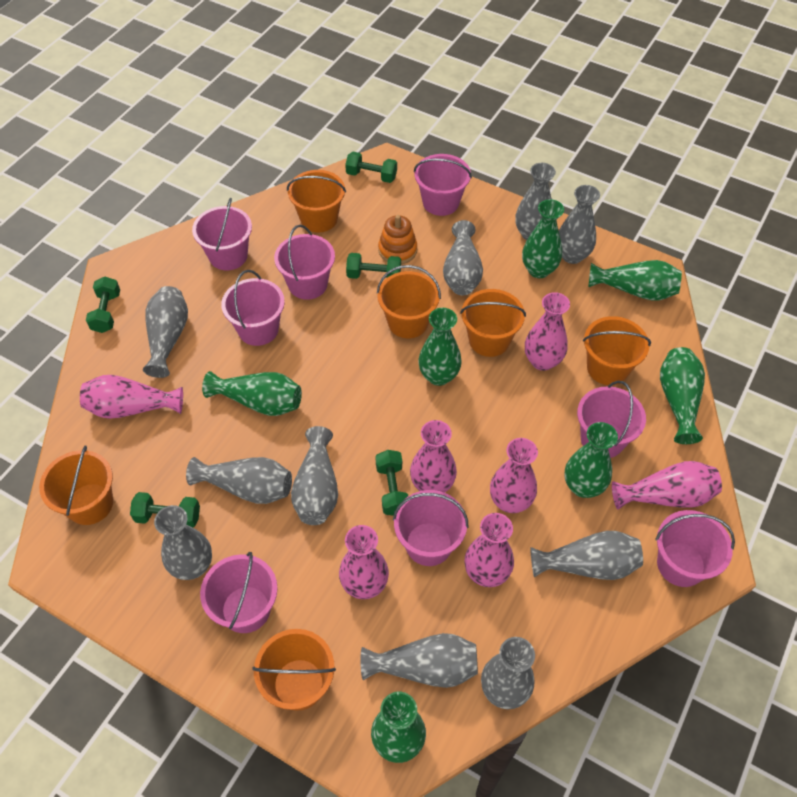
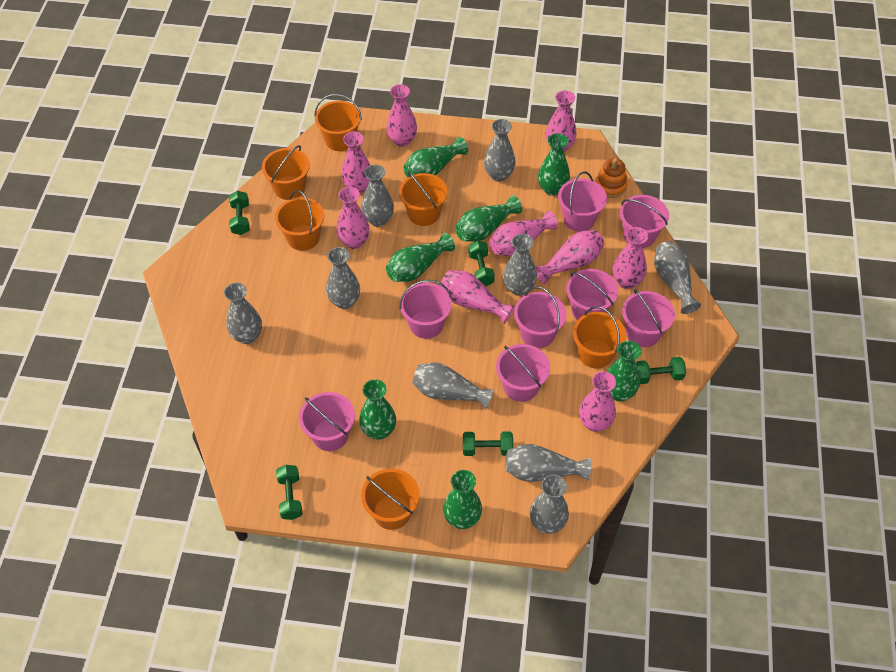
grey vase: [143,286,188,378] [154,505,212,580] [186,457,292,504] [291,426,338,525] [360,633,478,688] [443,220,483,295] [481,637,535,709] [515,163,556,240] [530,531,643,580] [559,185,600,264] = 10 -> [224,283,262,344] [326,247,360,309] [361,164,394,227] [412,362,494,409] [484,119,516,182] [503,234,537,296] [505,444,591,482] [530,474,569,534] [654,241,701,314] = 9
pink vase: [80,375,183,419] [339,525,389,599] [410,420,457,493] [464,513,514,587] [490,438,538,513] [525,292,570,371] [612,461,722,510] = 7 -> [336,187,369,249] [341,131,370,194] [386,84,417,147] [440,270,515,324] [489,211,558,256] [535,230,605,284] [546,90,577,152] [579,371,616,432] [613,227,648,289] = 9

